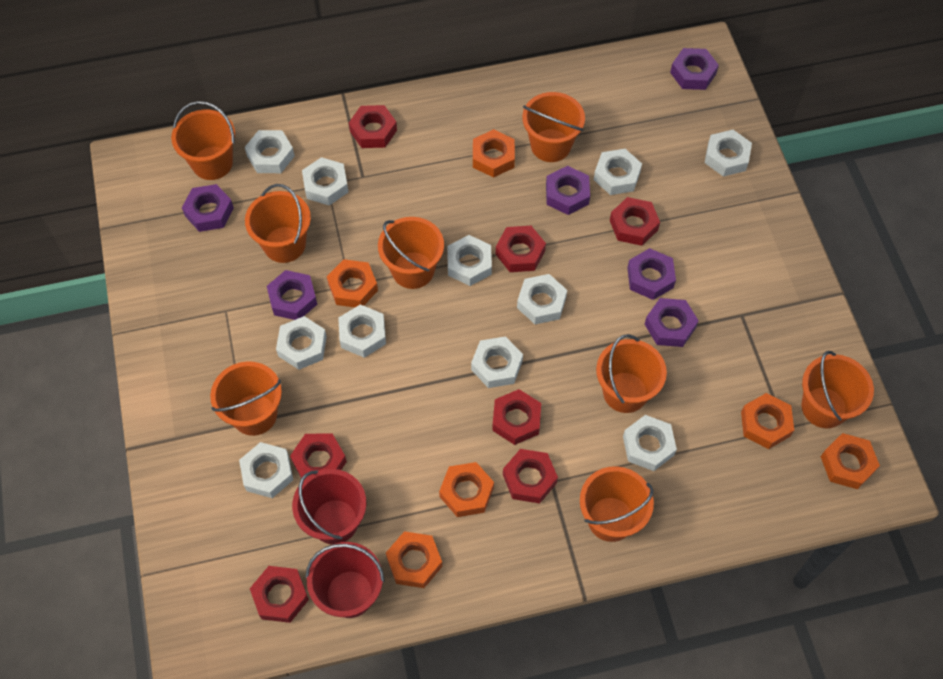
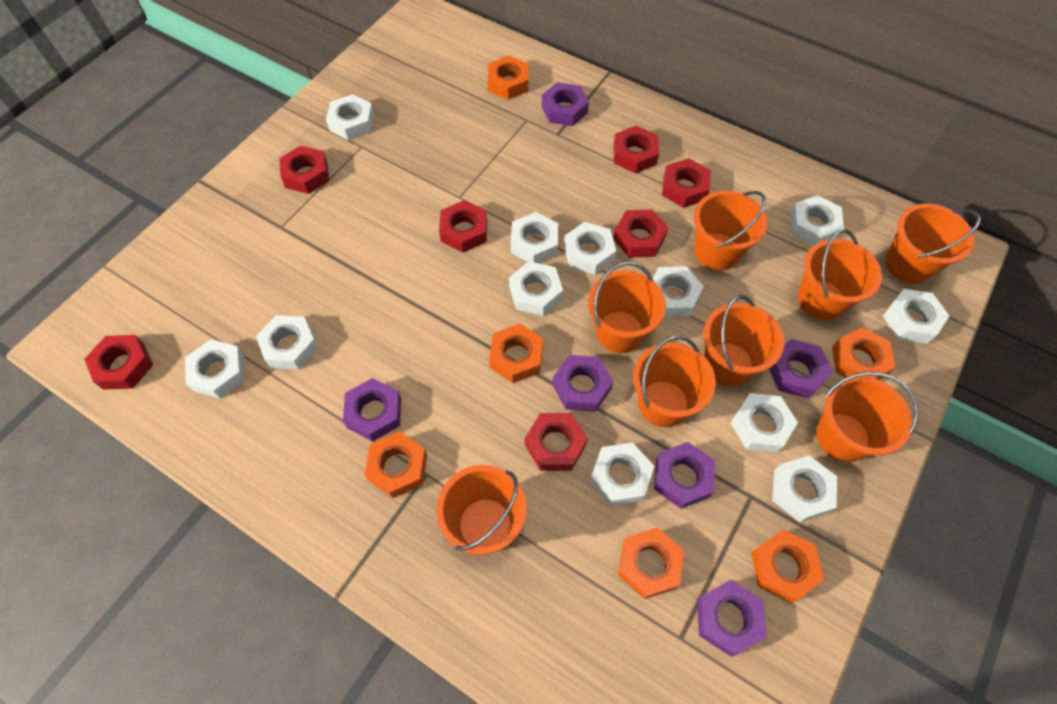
red bucket: [292,469,366,544] [305,542,384,618] = 2 -> none = 0
white nut: [239,442,293,498] [245,130,295,173] [276,316,327,370] [302,157,348,206] [338,304,386,358] [447,235,492,286] [471,336,523,388] [517,274,567,324] [594,149,642,195] [623,415,677,471] [705,130,752,177] = 11 -> [185,339,246,399] [256,315,318,369] [326,94,374,141] [509,261,563,316] [511,212,558,263] [564,222,616,275] [590,442,654,506] [653,266,704,317] [730,393,798,453] [772,455,837,522] [790,195,844,246] [883,289,949,344] = 12

